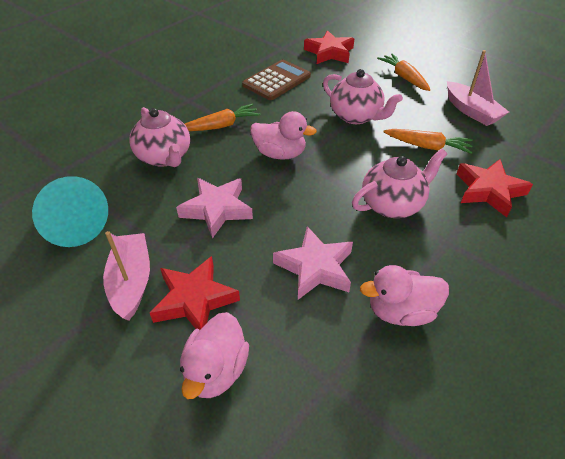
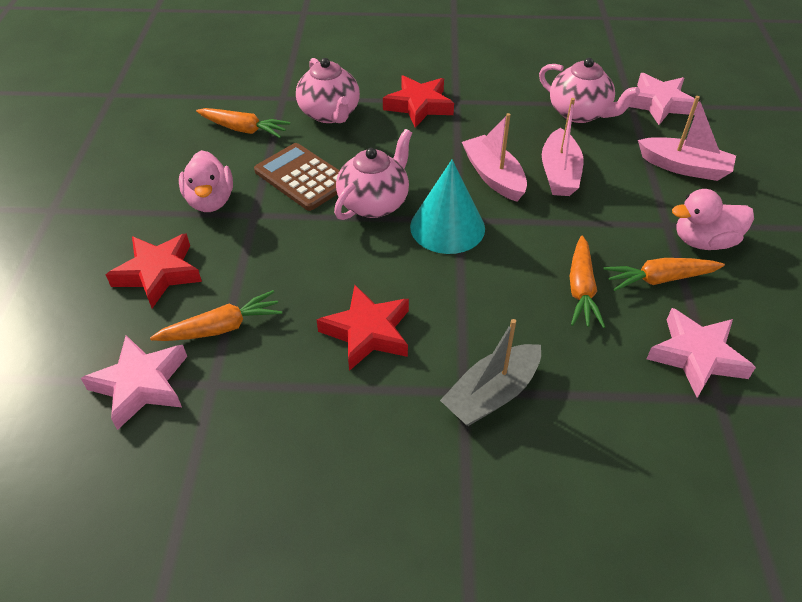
grey boat: none = 0 -> [440,319,541,426] = 1
orange carrot: [185,104,261,131] [377,53,431,91] [384,129,473,154] = 3 -> [150,290,282,341] [196,108,290,138] [569,236,605,328] [603,258,725,291] = 4
pink boat: [103,231,150,321] [447,50,509,126] = 2 -> [462,113,527,202] [542,98,583,196] [638,96,736,181] = 3
pink duck: [180,312,249,399] [250,111,317,160] [360,265,449,326] = 3 -> [179,150,233,212] [672,189,754,250] = 2
pink star: [176,178,253,239] [273,226,353,300] = 2 -> [81,335,187,430] [629,73,699,125] [647,308,756,398] = 3

